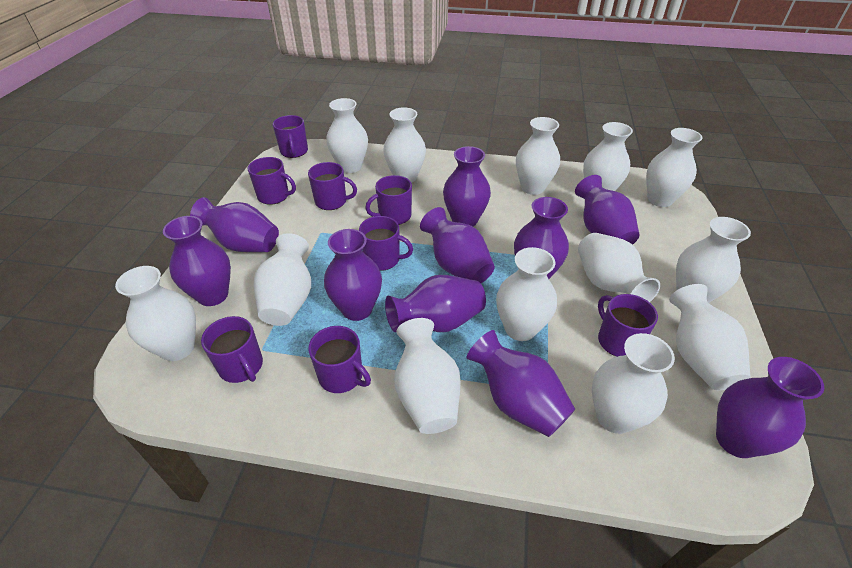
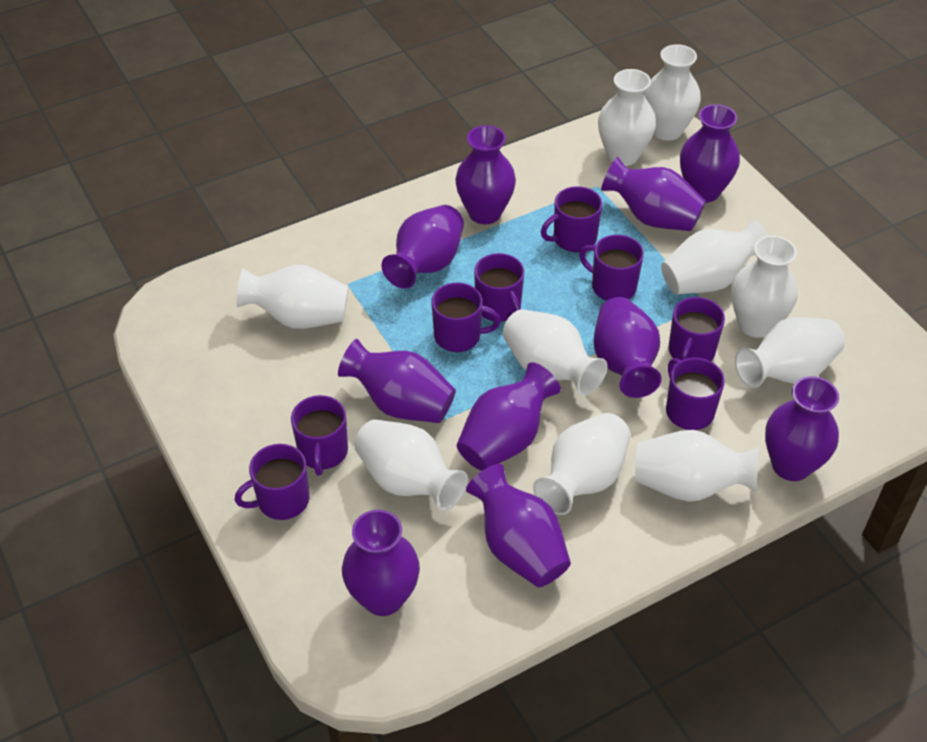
white vase: [115,266,196,361] [254,233,311,326] [326,98,368,173] [383,107,426,183] [394,318,461,434] [496,247,557,341] [516,117,560,195] [578,233,660,302] [583,122,633,191] [592,333,675,434] [646,128,703,207] [669,284,751,390] [676,217,751,303] = 13 -> [237,265,349,329] [354,419,468,511] [503,309,607,395] [533,413,631,515] [598,69,656,166] [635,430,758,502] [644,44,701,141] [661,220,768,294] [731,235,798,338] [735,317,845,388] = 10

